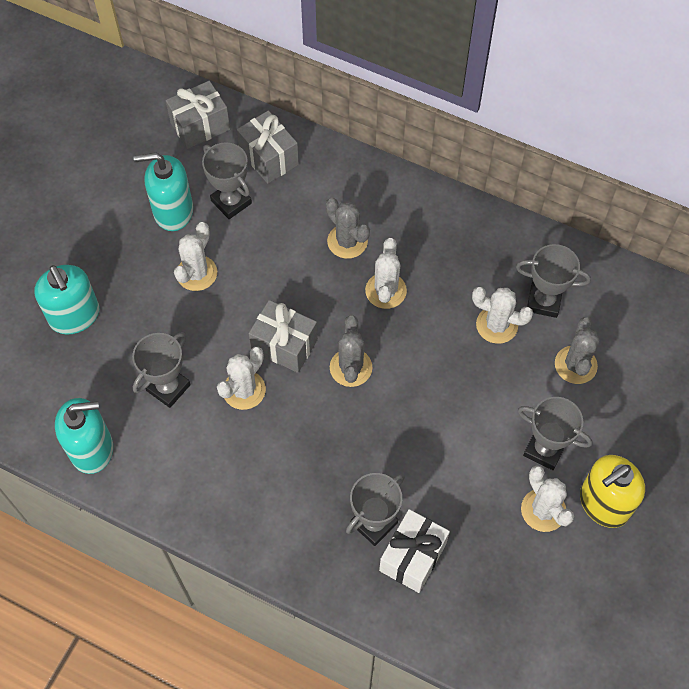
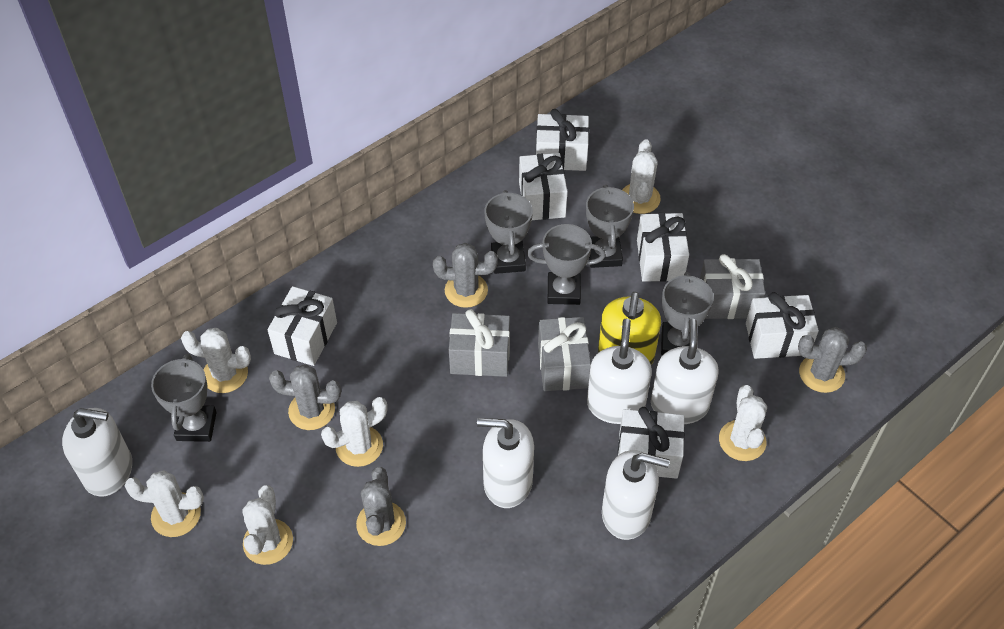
grey cactus: [326,198,370,259] [330,315,373,387] [555,317,600,384] = 3 -> [269,364,341,430] [356,467,406,546] [433,243,498,308] [798,327,867,393] = 4
turquoise soap dispenser: [34,265,100,334] [55,398,113,474] [134,153,193,231] = 3 -> none = 0
white cactus: [174,222,217,291] [217,347,266,410] [365,238,407,309] [472,287,533,344] [521,465,574,532] = 5 -> [125,470,204,537] [181,328,251,393] [242,485,293,565] [321,397,387,467] [622,139,661,214] [719,385,767,461] = 6
white gift: [379,509,450,593] = 1 -> [267,286,337,366] [519,153,567,220] [536,109,589,171] [617,407,685,479] [637,213,689,282] [746,292,819,359] = 6
white soap dispenser: none = 0 -> [62,408,132,497] [477,418,534,508] [587,319,652,424] [602,450,670,540] [651,319,719,424] = 5

